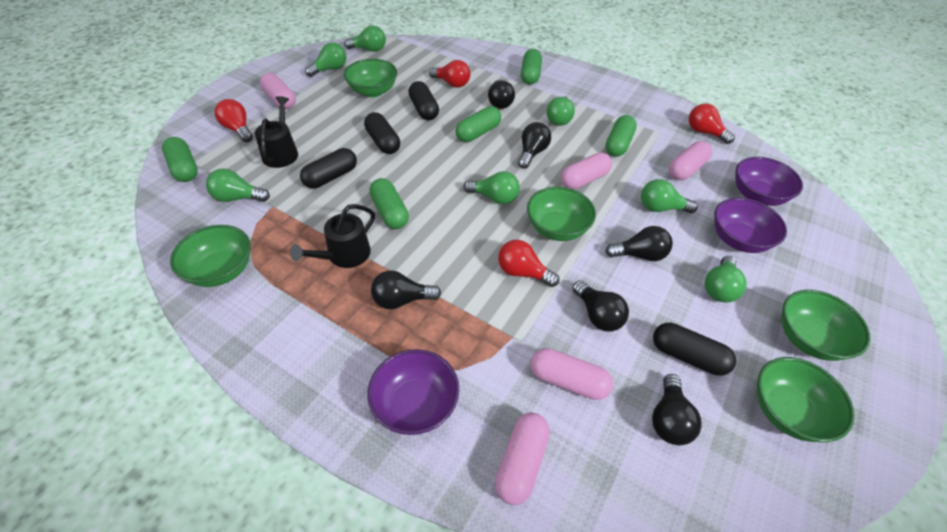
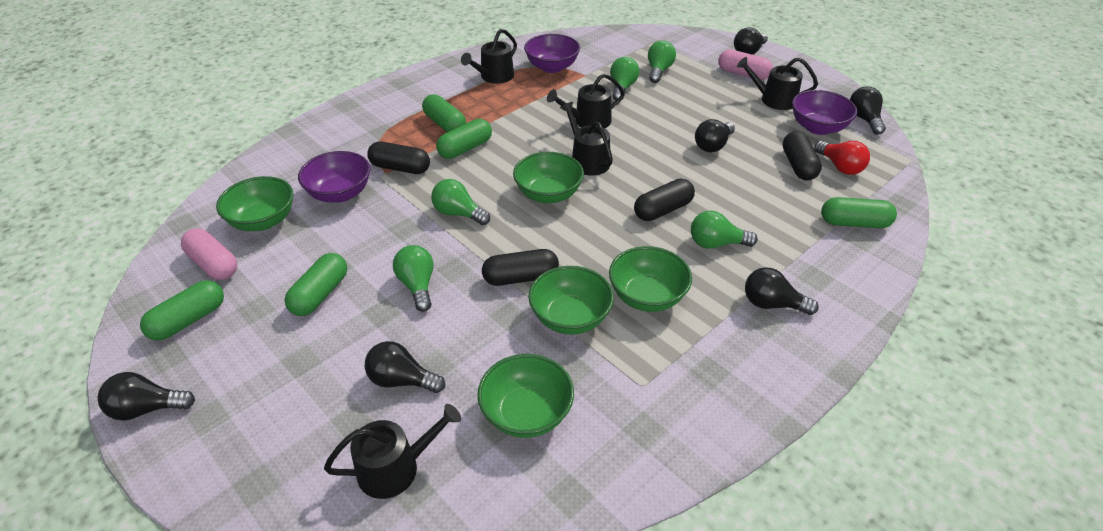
black watering can: [255,96,298,168] [290,204,375,268] = 2 -> [324,404,461,499] [461,29,517,84] [547,73,624,128] [560,102,613,176] [737,57,818,110] = 5
green light bulb: [206,169,270,202] [305,42,346,77] [344,25,386,52] [464,171,520,204] [546,96,575,126] [641,179,698,213] [705,256,747,303] = 7 -> [393,245,434,312] [431,179,490,225] [610,57,639,101] [648,40,676,83] [691,211,758,249] = 5
pink capsule: [260,73,296,109] [495,412,550,505] [530,348,613,400] [561,152,612,190] [669,141,712,180] = 5 -> [181,229,237,280] [718,49,773,80] = 2
red light bulb: [215,99,253,142] [429,60,470,87] [498,240,559,287] [689,103,735,144] = 4 -> [814,141,870,175] = 1

